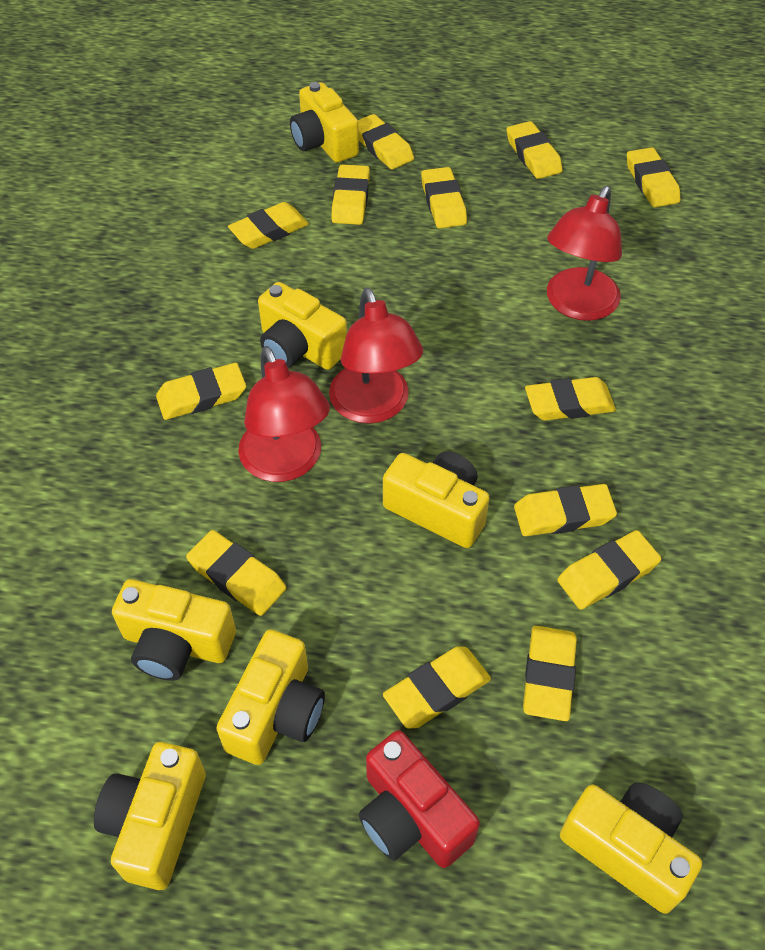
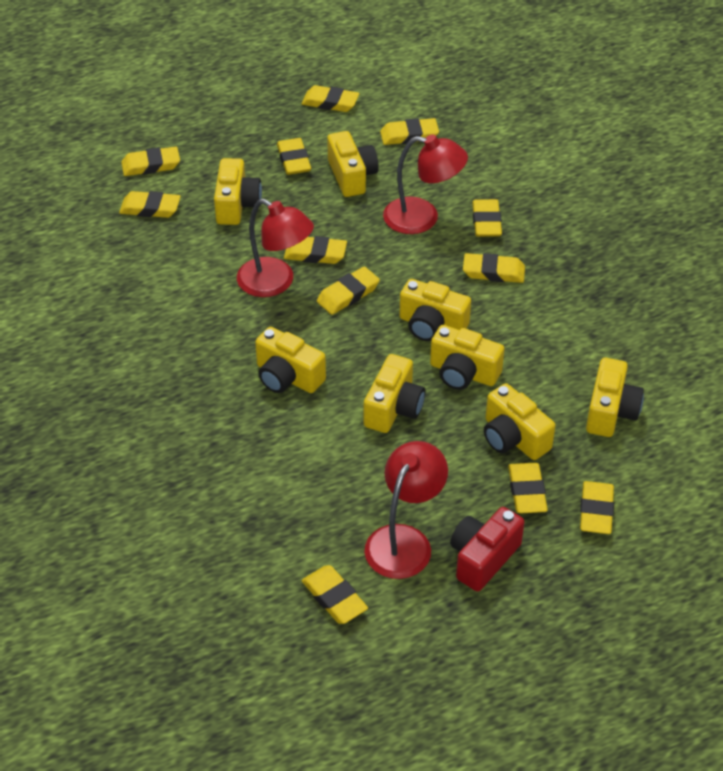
yellow camera: [94,742,206,890] [112,579,236,681] [216,629,325,765] [258,282,347,370] [290,82,359,163] [383,451,490,548] [560,783,702,914] = 7 -> [214,158,262,225] [255,327,326,393] [327,131,379,197] [364,354,426,433] [399,279,471,341] [430,325,505,390] [484,383,556,460] [586,358,644,437] = 8
yellow eraser: [156,363,246,420] [186,530,286,616] [228,202,309,249] [331,164,370,225] [358,114,414,170] [383,646,491,729] [421,167,467,228] [507,121,562,179] [514,484,617,536] [523,626,577,721] [525,377,616,421] [557,530,661,610] [627,147,680,207] = 13 -> [119,191,181,218] [121,147,180,176] [277,138,311,175] [284,236,347,264] [301,85,359,112] [302,565,368,624] [317,267,380,315] [380,118,439,145] [463,253,525,283] [472,199,502,237] [508,463,548,513] [580,481,614,534] = 12

